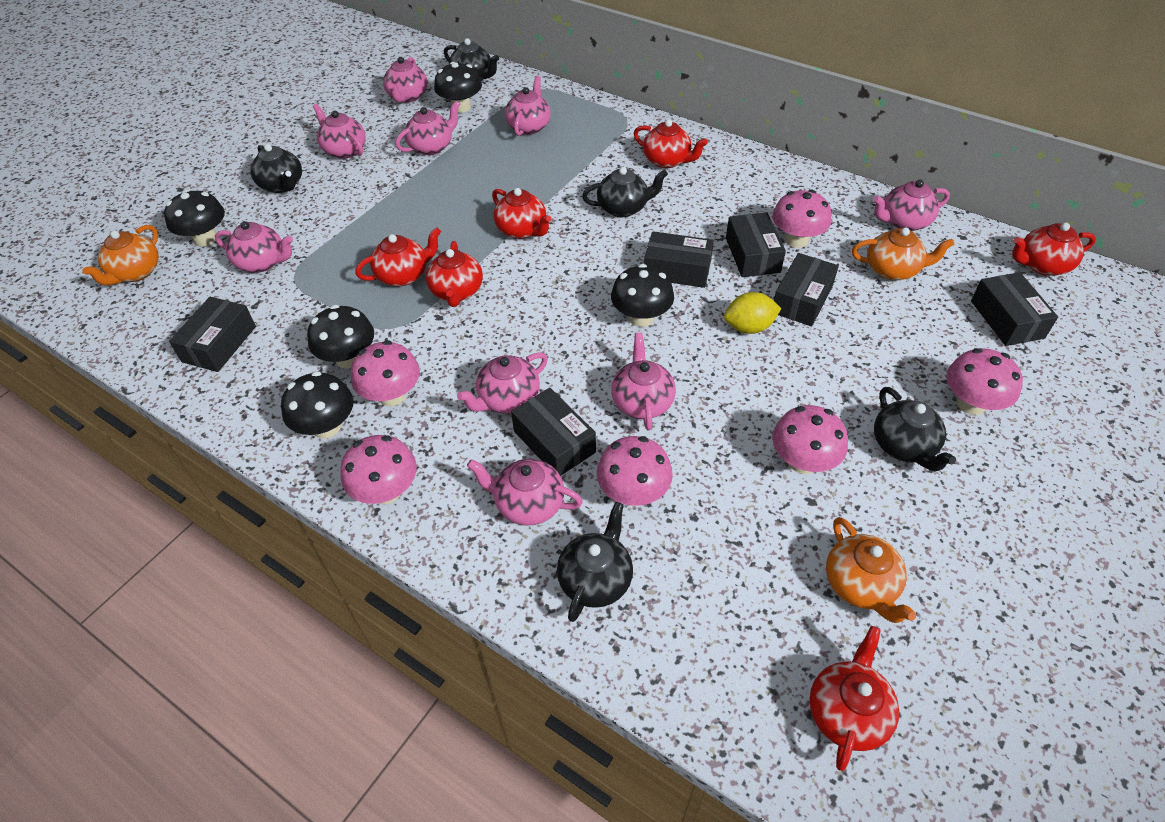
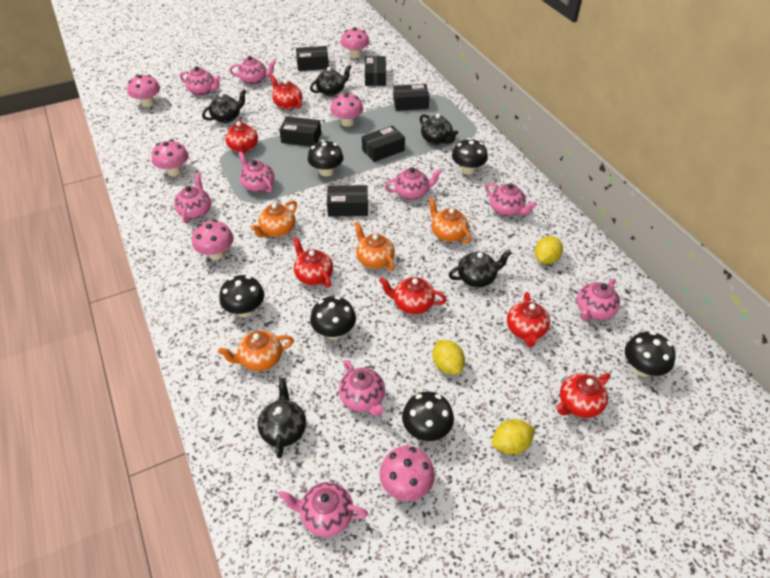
black mushroom: [164,190,225,247] [281,371,353,439] [307,305,374,369] [434,62,482,113] [611,264,674,327] = 5 -> [220,275,264,317] [307,140,344,176] [310,296,356,339] [402,391,454,441] [452,138,488,175] [625,331,676,377] = 6
orange teapot: [82,225,159,286] [826,517,916,623] [852,227,955,280] = 3 -> [218,330,294,371] [251,200,297,238] [354,222,395,271] [428,198,471,243] = 4
yellow lemon: [724,292,782,334] = 1 -> [432,340,465,375] [492,419,535,455] [535,236,563,264] = 3

